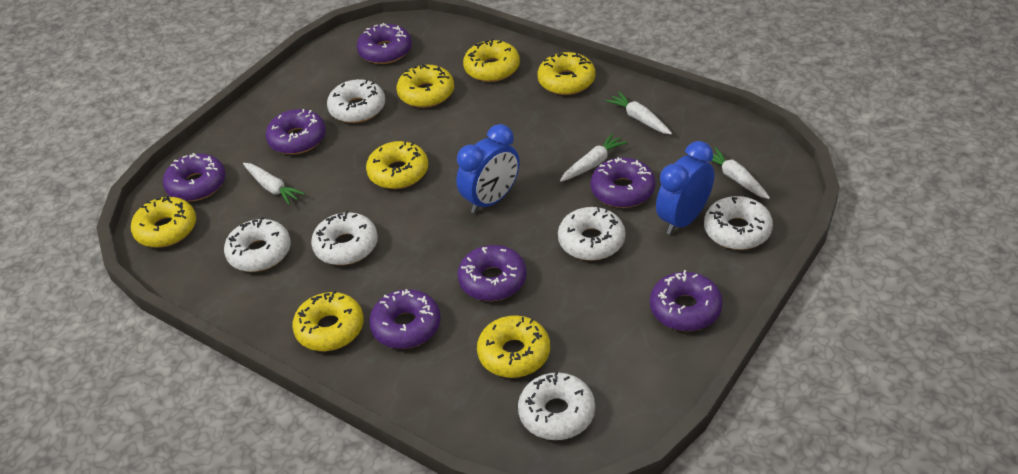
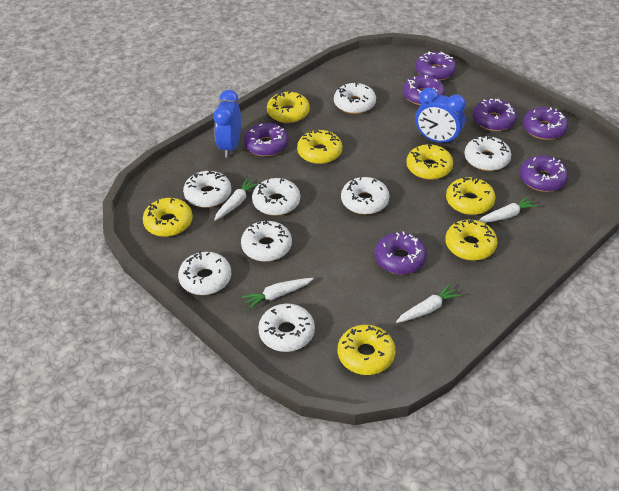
white donut: [224,217,291,272] [311,211,378,265] [327,79,385,123] [518,371,595,440] [558,207,625,261] [704,196,773,250] = 6 -> [178,251,231,295] [183,170,231,208] [241,220,292,262] [252,178,300,216] [258,303,315,352] [334,83,376,114] [341,177,390,215] [464,136,511,171] = 8

